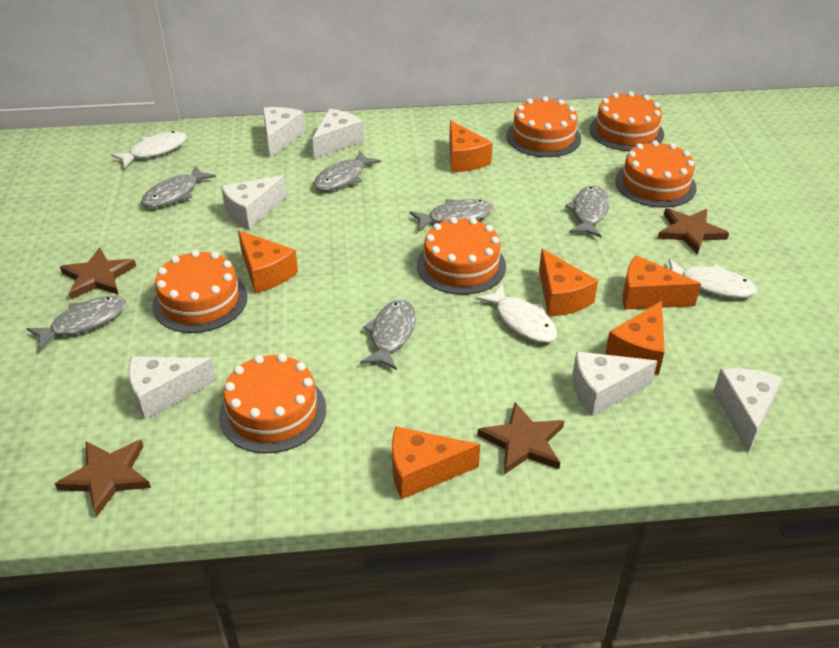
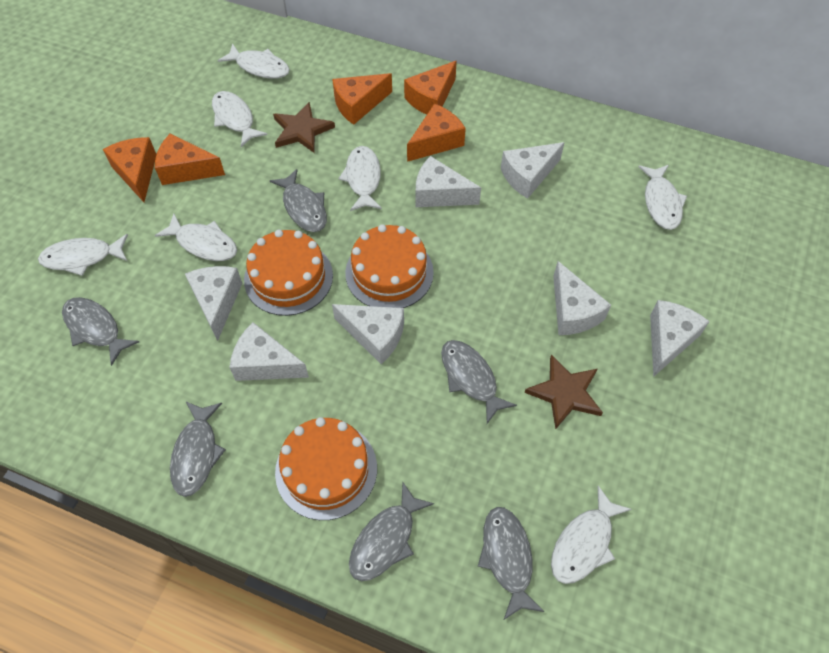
brown star: [55,440,151,517] [60,248,136,299] [477,402,564,474] [658,208,729,255] = 4 -> [273,102,335,153] [524,355,603,429] = 2
orange cake: [152,250,247,333] [219,354,326,453] [417,217,506,295] [506,96,581,157] [589,91,664,151] [615,140,697,208] = 6 -> [244,229,333,316] [275,417,377,520] [345,224,434,308] = 3
orange cheese: [238,230,298,293] [392,426,480,499] [449,120,493,172] [539,249,598,316] [605,301,665,375] [622,255,701,310] = 6 -> [103,137,157,202] [155,133,225,185] [332,73,392,125] [404,61,457,115] [407,103,466,162] = 5
white cheese: [129,356,216,420] [221,175,287,229] [263,107,305,158] [312,109,364,159] [573,351,657,416] [713,368,783,452] = 6 -> [185,266,242,341] [229,322,309,381] [332,304,404,364] [416,156,481,207] [501,142,565,199] [553,261,611,335] [650,300,710,377] = 7
white fish: [111,131,187,168] [476,284,557,343] [669,259,757,298] = 3 -> [38,234,128,276] [155,213,237,261] [212,91,267,147] [218,43,290,79] [339,146,382,211] [551,486,632,584] [638,165,687,230] = 7

